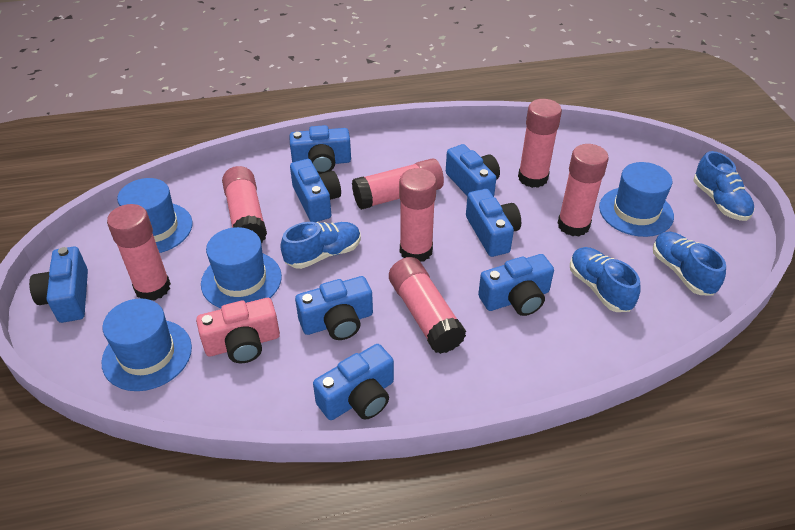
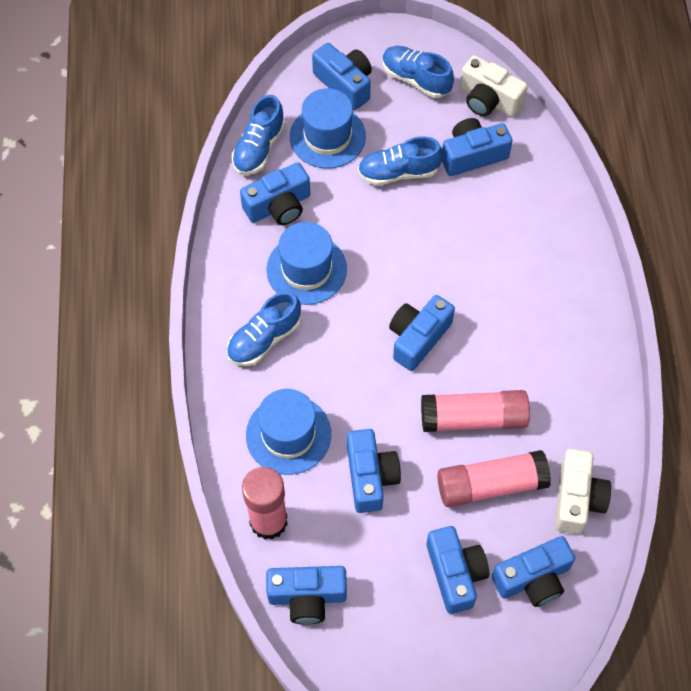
blue hat: [101,299,192,391] [117,178,193,253] [201,227,282,308] [599,162,674,237] = 4 -> [246,389,331,475] [266,222,347,305] [290,88,366,169] = 3
pink camera: [196,298,280,363] = 1 -> none = 0
pink glue stick: [107,204,171,301] [222,166,267,243] [352,158,444,210] [389,257,466,354] [399,168,437,262] [518,99,562,188] [558,144,609,236] = 7 -> [242,467,288,540] [421,390,530,432] [437,450,551,507] = 3
white camera: none = 0 -> [460,55,528,117] [555,449,611,534] = 2

